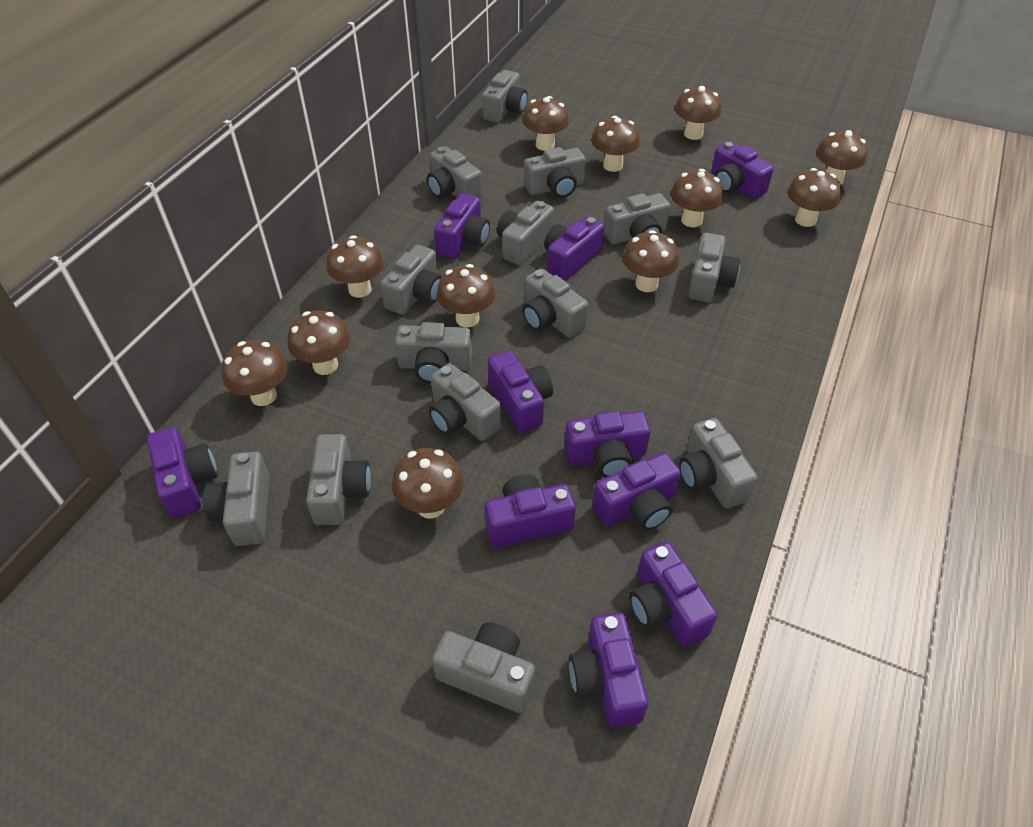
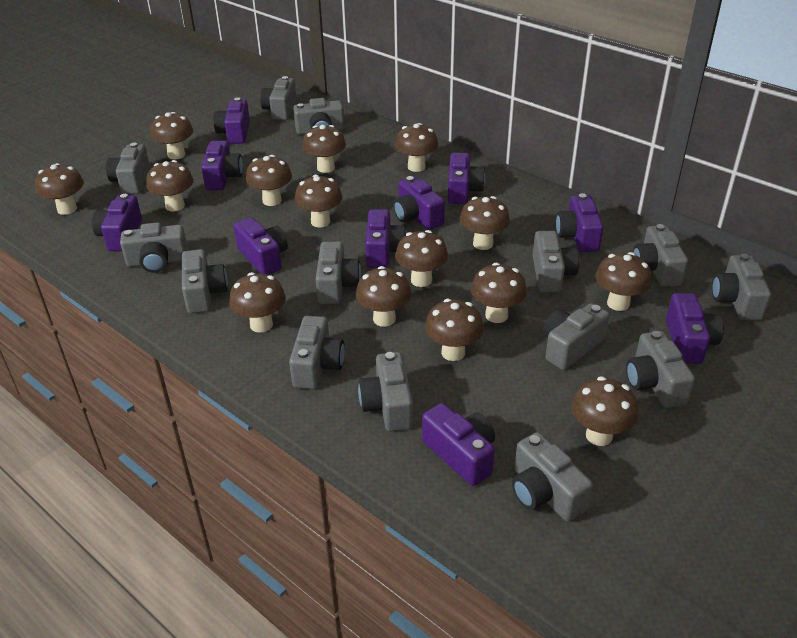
brown mushroom: [222,340,287,406] [288,311,350,375] [327,235,384,298] [392,448,463,519] [437,264,495,328] [522,96,569,151] [591,116,640,172] [623,230,679,292] [671,169,723,227] [675,86,722,140] [787,168,842,227] [816,130,868,185] = 12 -> [35,163,84,215] [146,160,194,212] [150,112,193,160] [229,272,286,333] [246,155,292,206] [294,174,343,227] [302,125,346,173] [356,266,411,327] [395,123,438,172] [395,230,448,287] [425,299,484,361] [460,196,510,250] [471,263,527,323] [571,376,638,446] [596,252,652,311] = 15

